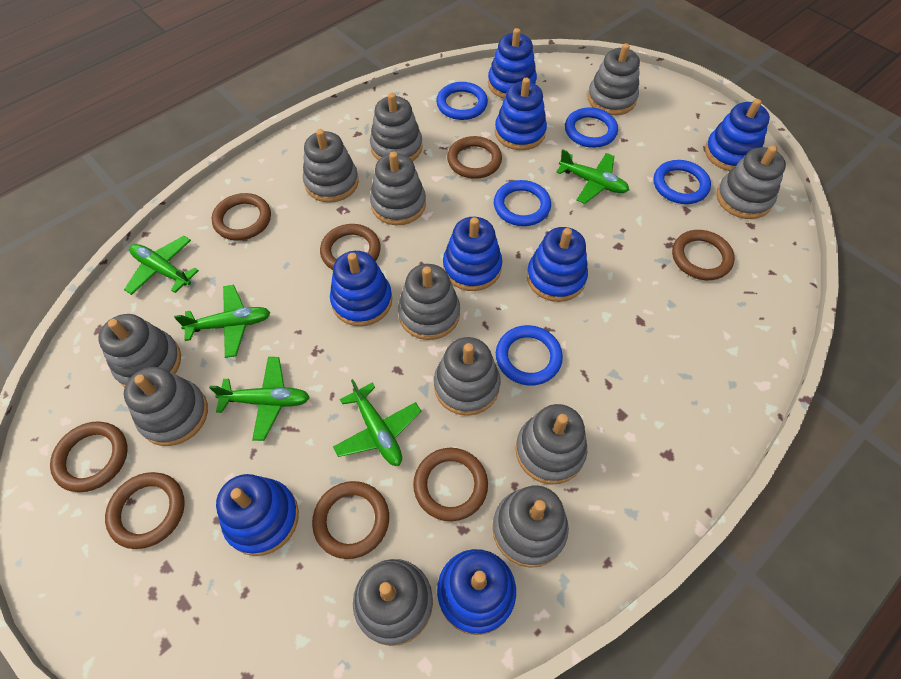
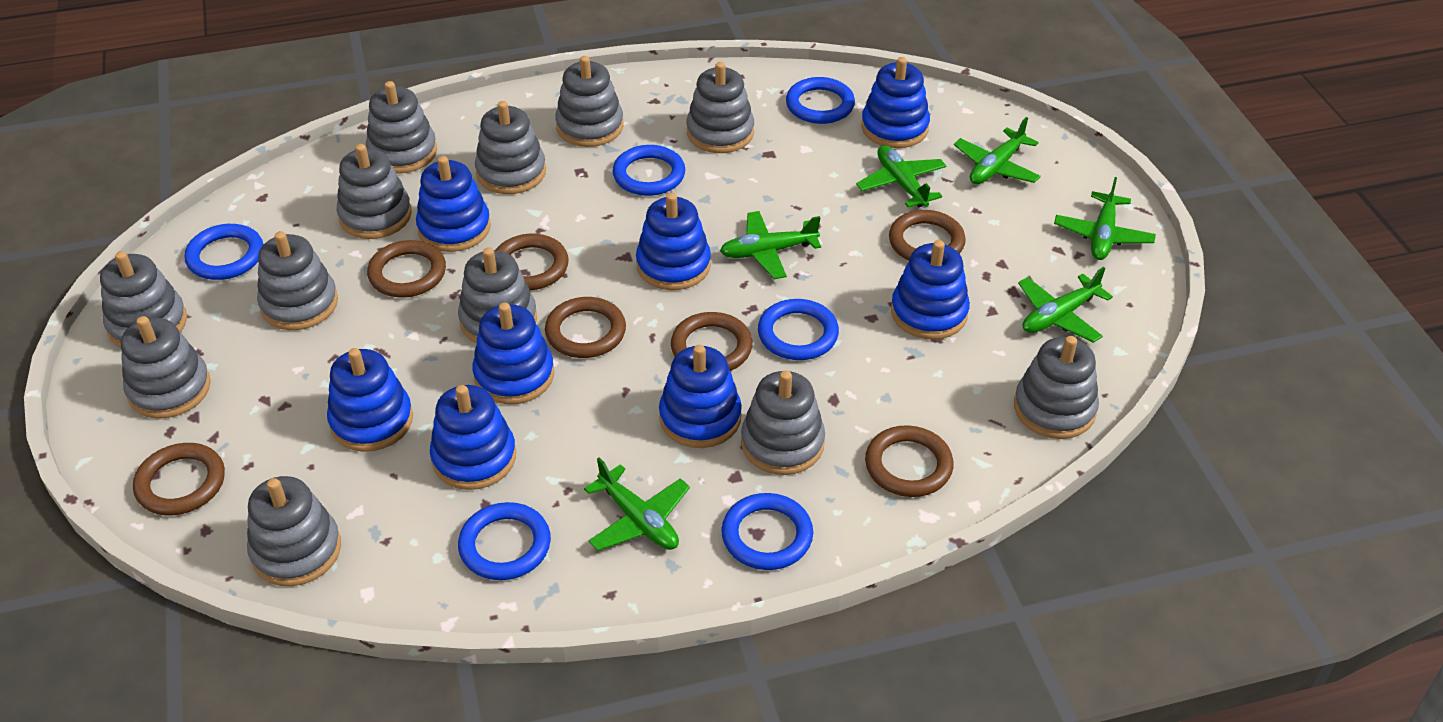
blue ring: [436,82,488,120] [494,180,551,226] [496,325,563,386] [565,107,618,148] [654,160,711,204] = 5 -> [184,224,264,280] [458,502,551,580] [613,145,685,196] [721,493,813,570] [758,299,839,360] [786,77,855,124] = 6
brown ring: [50,421,127,492] [105,472,185,549] [212,193,271,241] [312,481,389,559] [320,224,381,270] [413,448,488,521] [447,136,502,179] [672,230,735,280] = 8 -> [133,443,225,515] [367,240,446,298] [496,234,569,290] [545,297,626,358] [671,312,753,371] [865,425,954,497] [889,210,966,261] = 7
green plane: [124,236,199,295] [174,285,271,358] [209,357,310,441] [333,379,421,466] [556,149,629,204] = 5 -> [584,457,690,551] [720,211,821,279] [856,145,946,207] [954,117,1041,184] [1018,267,1113,343] [1054,177,1156,260] = 6

